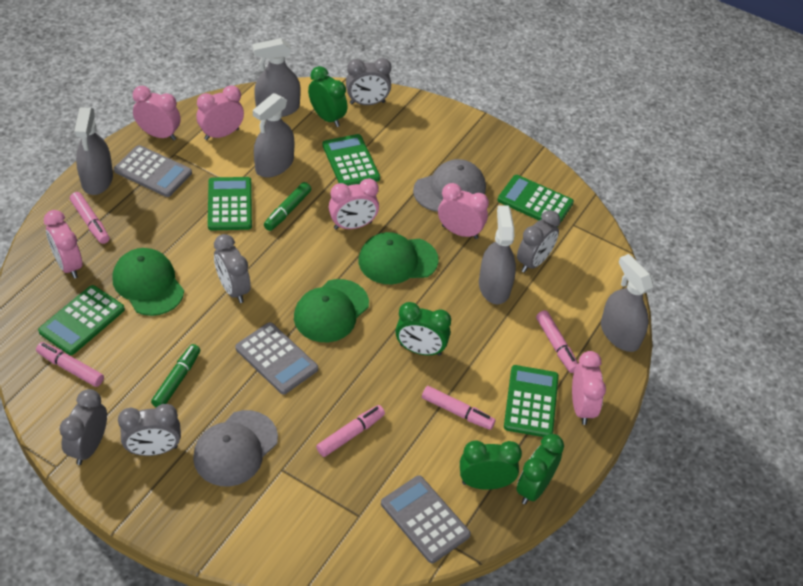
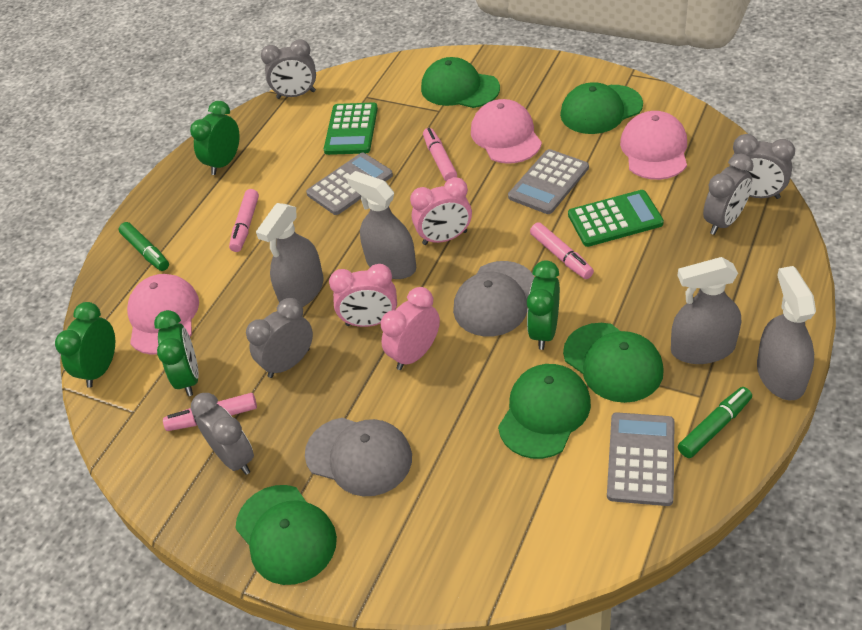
green calculator: [38,285,125,355] [208,177,252,230] [322,134,380,186] [498,175,574,227] [504,365,559,437] = 5 -> [324,103,378,155] [568,190,664,247] = 2
green cap: [113,248,184,316] [294,279,369,342] [358,232,438,284] = 3 -> [236,485,337,585] [421,57,500,108] [498,364,591,459] [560,82,643,134] [563,323,664,403] = 5
grey spray bottle: [74,107,113,195] [252,38,301,117] [253,93,294,177] [479,205,516,304] [601,254,653,352] = 5 -> [256,203,324,307] [347,171,417,279] [671,257,741,364] [757,266,816,400] = 4
pink cap: none = 0 -> [127,274,199,355] [471,99,542,164] [620,111,687,180] = 3
pink clock: [44,210,82,279] [133,86,180,140] [197,85,244,140] [329,178,379,230] [438,183,489,239] [572,351,606,425] = 6 -> [329,264,397,327] [381,287,440,370] [410,177,472,245] = 3
pink marker: [36,342,104,387] [70,192,109,244] [316,405,385,457] [422,386,496,430] [536,310,578,373] = 5 -> [163,393,257,431] [229,189,259,252] [423,128,457,181] [530,222,594,279] = 4

